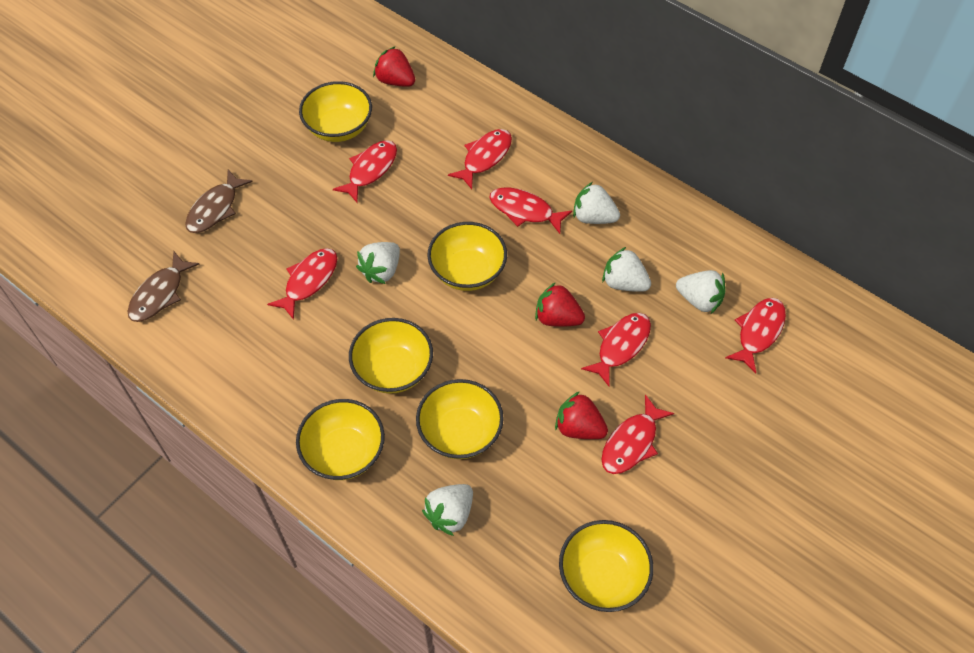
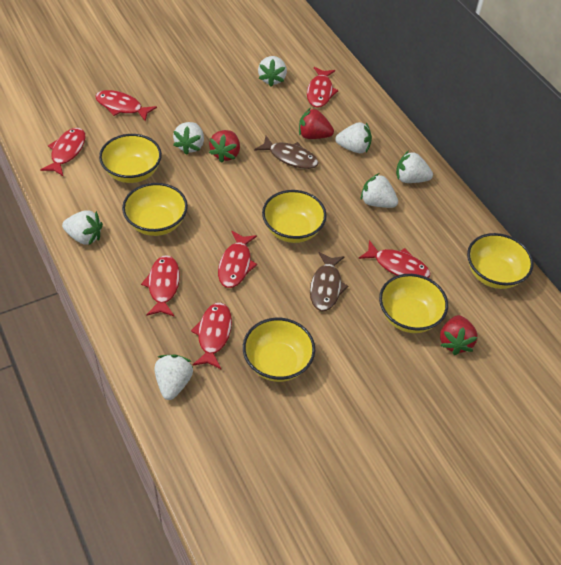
white strawberry: [356,242,400,284] [422,484,473,536] [573,182,620,224] [602,247,651,292] [676,270,726,314] = 5 -> [62,210,103,245] [154,355,193,400] [173,122,204,155] [258,56,287,87] [335,122,372,153] [361,173,398,208] [396,151,433,183] = 7

